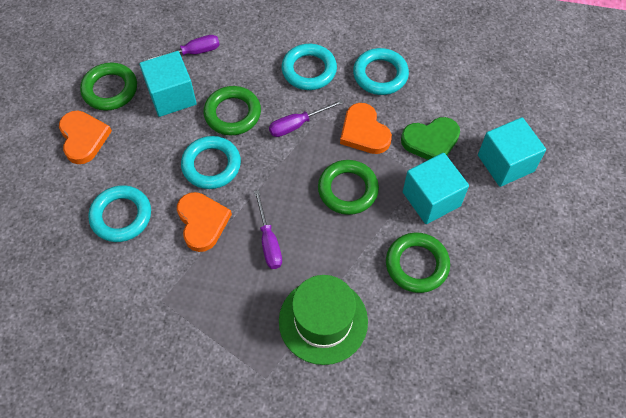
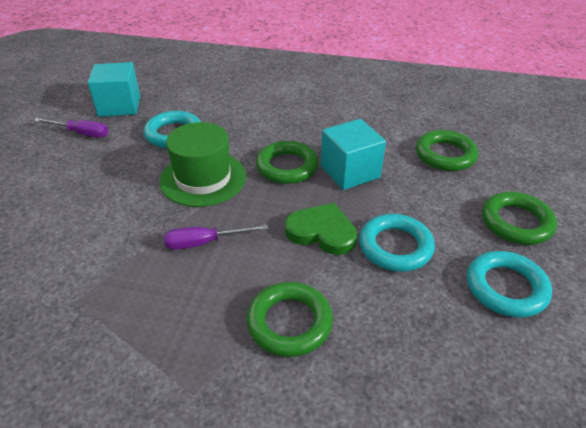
orange heart: [59,111,112,164] [177,192,232,252] [340,103,392,154] = 3 -> none = 0
purple screwdriver: [144,35,220,61] [254,190,282,269] [269,99,344,137] = 3 -> [34,118,108,138] [164,225,268,250] = 2
turquoise cube: [139,51,197,117] [403,153,469,224] [478,117,546,187] = 3 -> [88,62,140,117] [321,119,386,190] = 2
turquoise ring: [88,185,151,242] [181,136,241,189] [281,44,337,90] [353,48,409,95] = 4 -> [143,111,201,148] [359,214,435,272] [467,251,552,318] = 3

